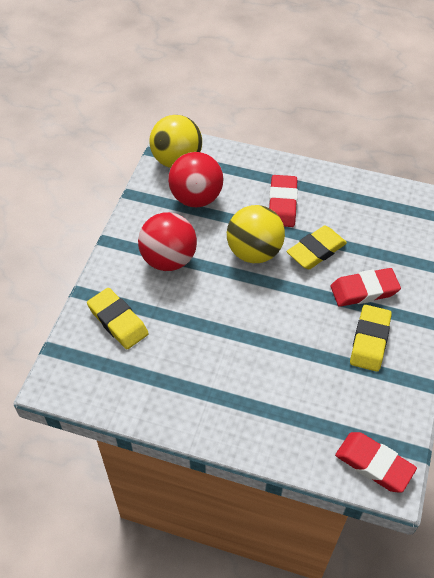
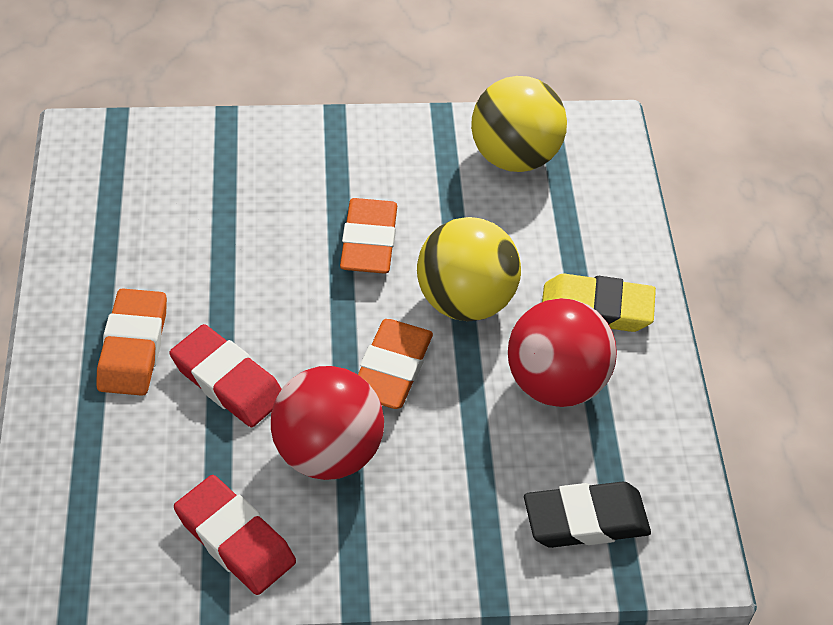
black eraser: none = 0 -> [524,481,651,548] = 1
orange eraser: none = 0 -> [96,288,167,396] [340,198,397,274] [358,319,433,409] = 3
red eraser: [269,175,298,227] [331,268,401,307] [335,432,417,493] = 3 -> [169,324,282,427] [174,475,296,595] = 2
yellow eraser: [87,288,149,349] [287,225,347,269] [350,305,392,372] = 3 -> [542,274,656,332] = 1

